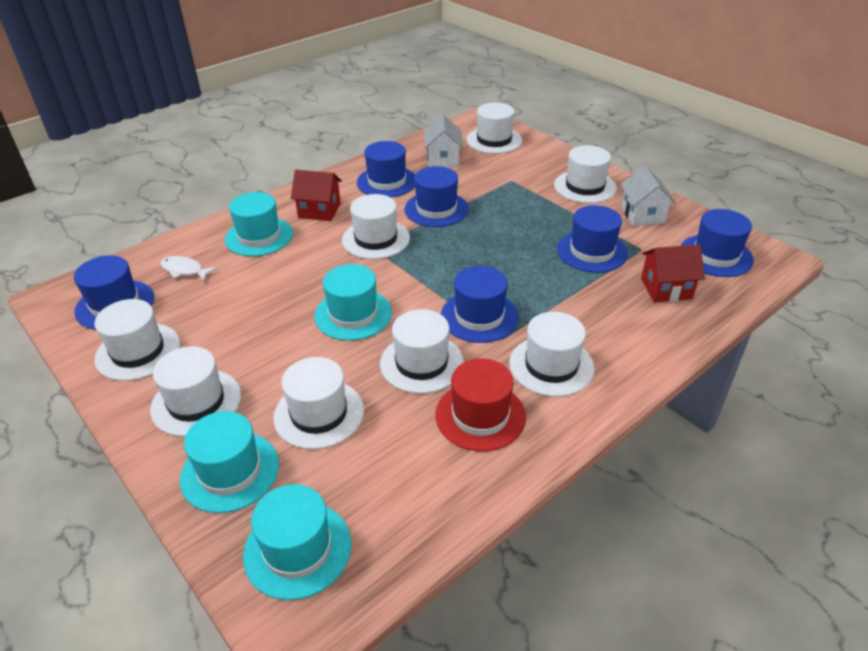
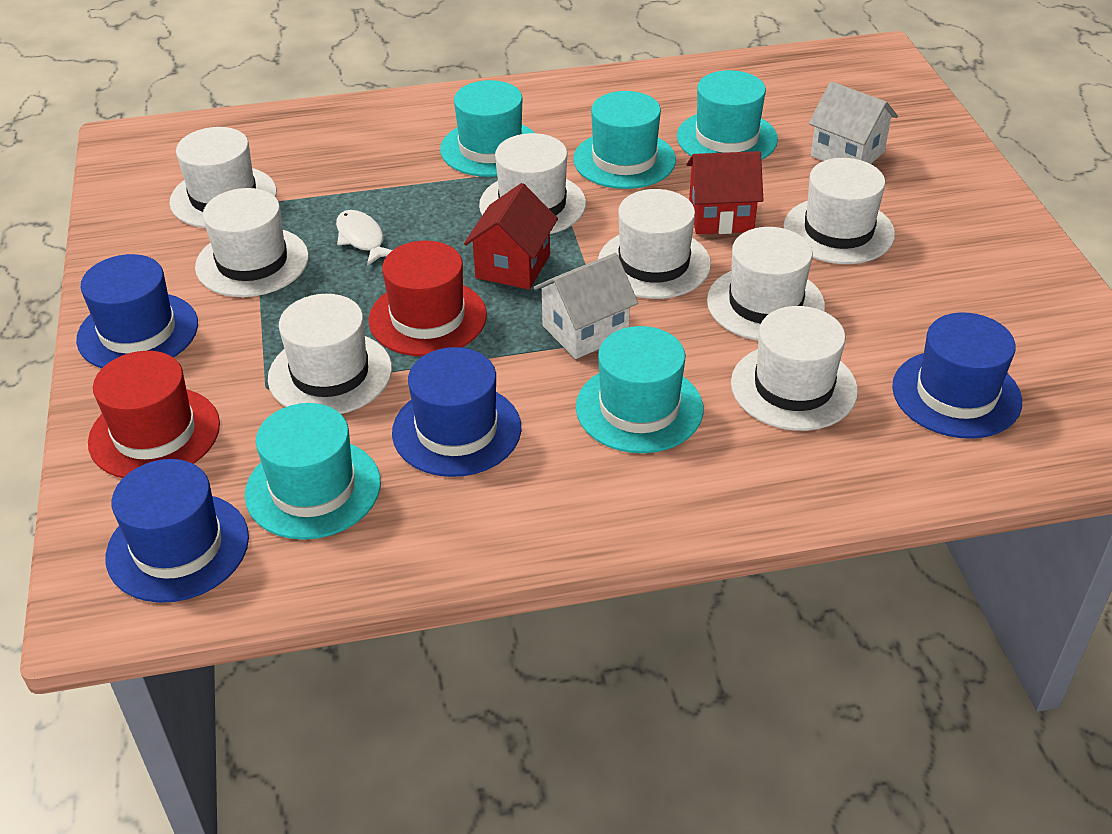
blue hat: [74,256,154,330] [357,141,415,197] [404,166,469,227] [441,266,519,343] [557,205,628,273] [681,209,754,277] = 6 -> [76,254,198,368] [106,459,249,603] [392,347,521,477] [892,313,1022,439] = 4
red hat: [435,358,526,451] = 1 -> [88,351,220,478] [369,241,487,356] = 2
turquoise hat: [180,411,279,513] [225,192,293,256] [243,484,351,600] [314,264,392,341] = 4 -> [245,403,381,540] [440,80,535,177] [573,91,676,189] [576,326,703,453] [677,70,778,160] = 5

